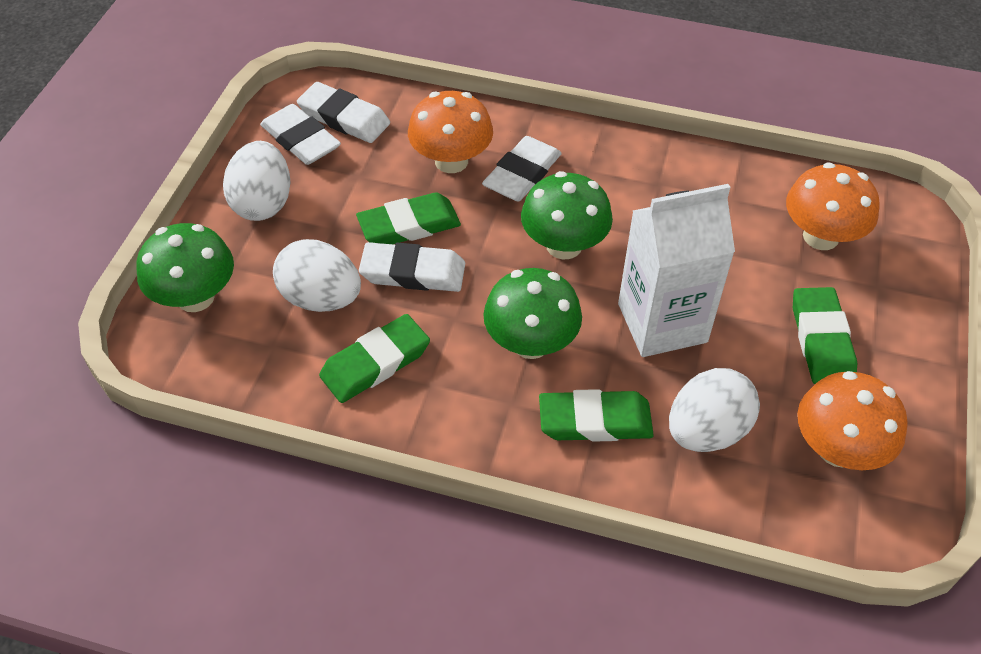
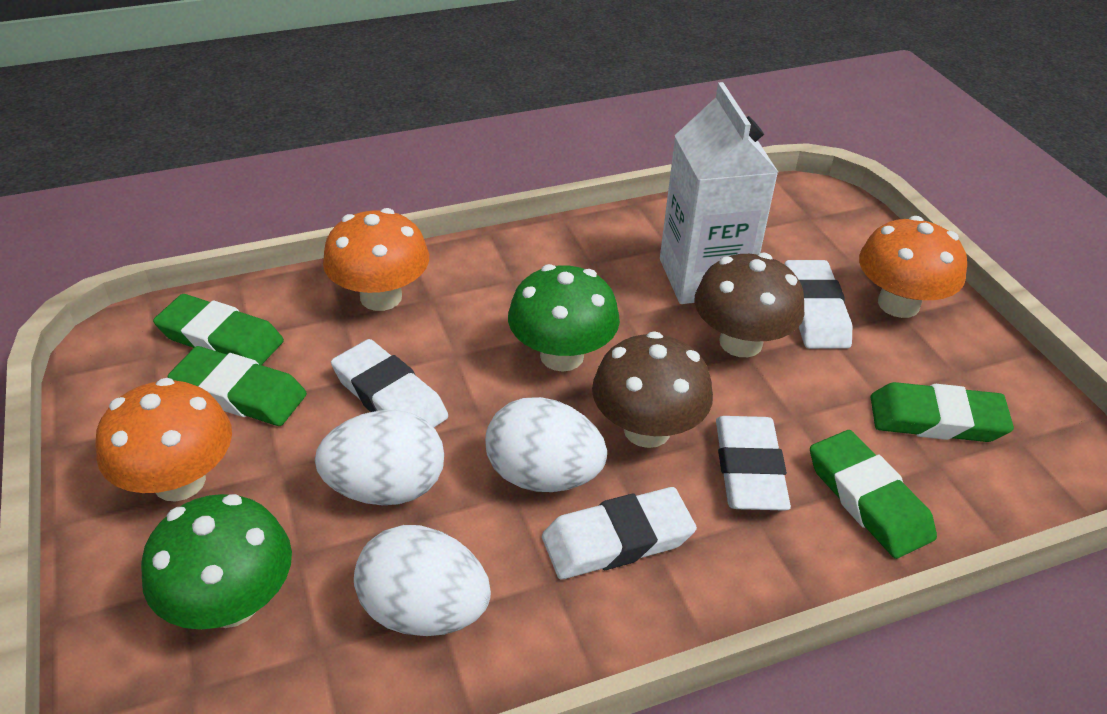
brown mushroom: none = 0 -> [592,331,713,448] [694,253,805,357] = 2
green mushroom: [136,223,234,312] [483,268,582,359] [521,171,613,260] = 3 -> [141,494,292,630] [508,264,620,372] = 2

